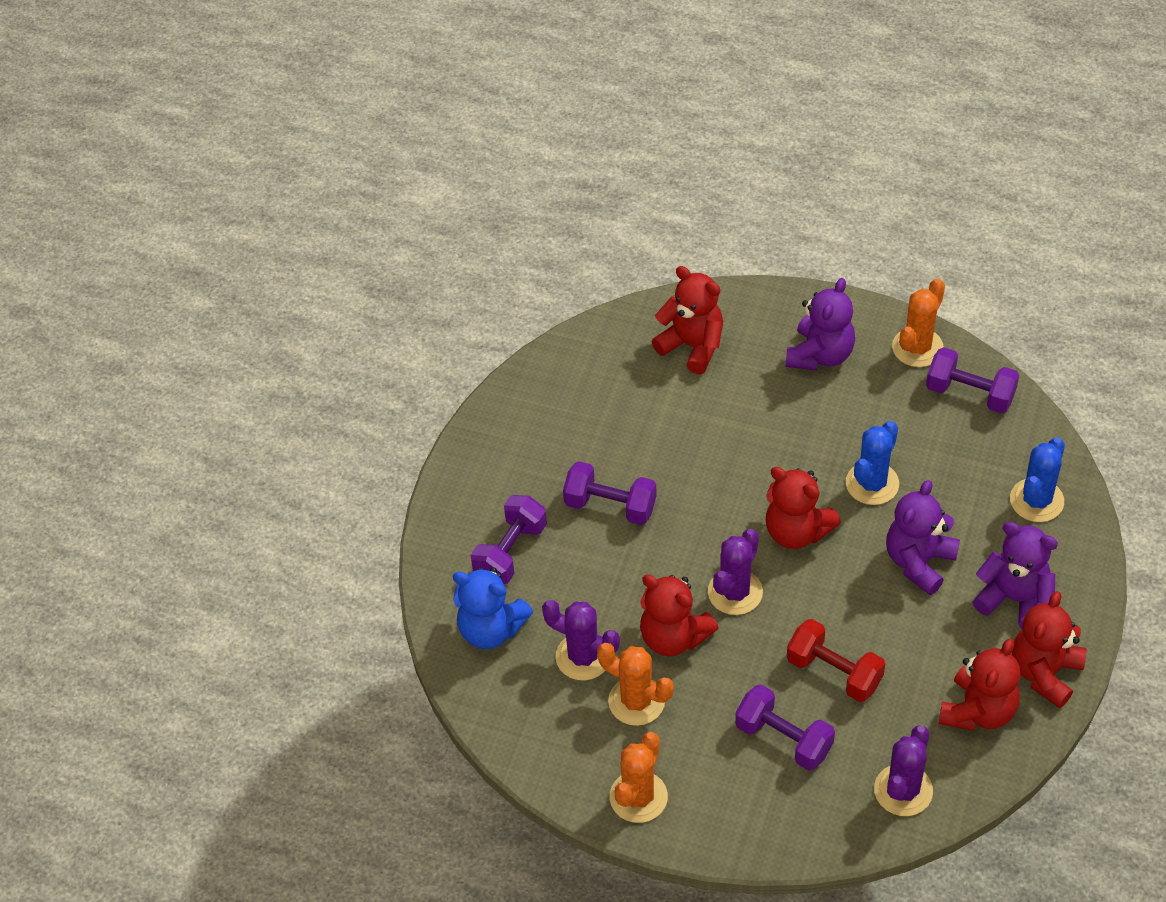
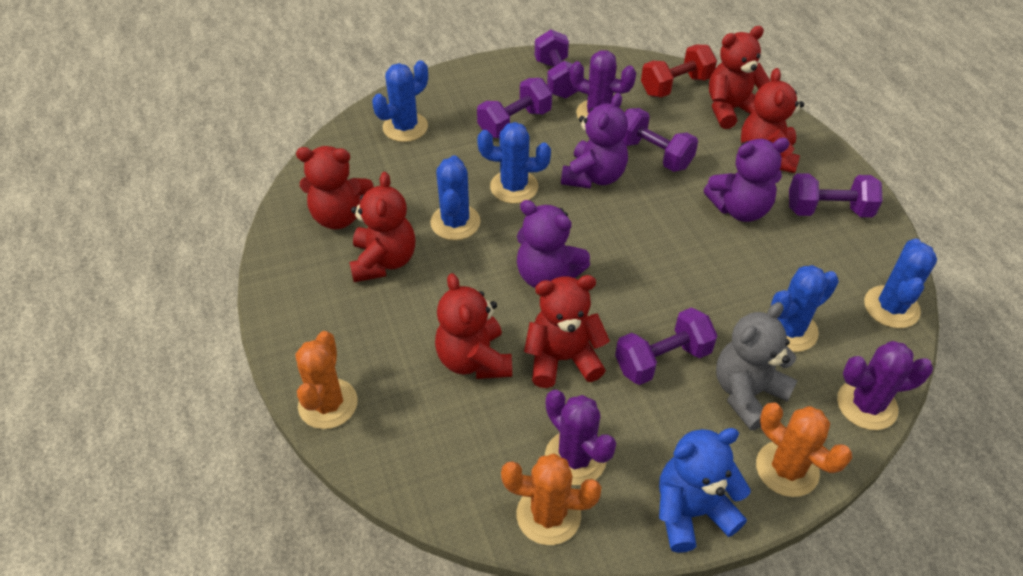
blue cactus: [846,421,899,505] [1010,437,1065,522] = 2 -> [372,60,428,142] [430,155,481,240] [477,122,551,204] [771,265,839,352] [864,239,937,328] = 5
grey teddy bear: none = 0 -> [716,302,798,430] = 1
purple dumbbell: [471,495,547,584] [563,461,657,525] [735,684,835,771] [926,347,1019,413] = 4 -> [477,78,552,138] [535,30,578,99] [615,308,717,385] [623,108,698,172] [789,173,883,217] = 5
red teddy bear: [640,575,719,656] [652,266,723,374] [766,467,841,549] [939,639,1020,731] [1012,591,1087,708] = 5 -> [296,146,373,229] [349,172,415,282] [435,273,512,379] [524,275,610,388] [709,26,771,129] [741,68,804,173] = 6

